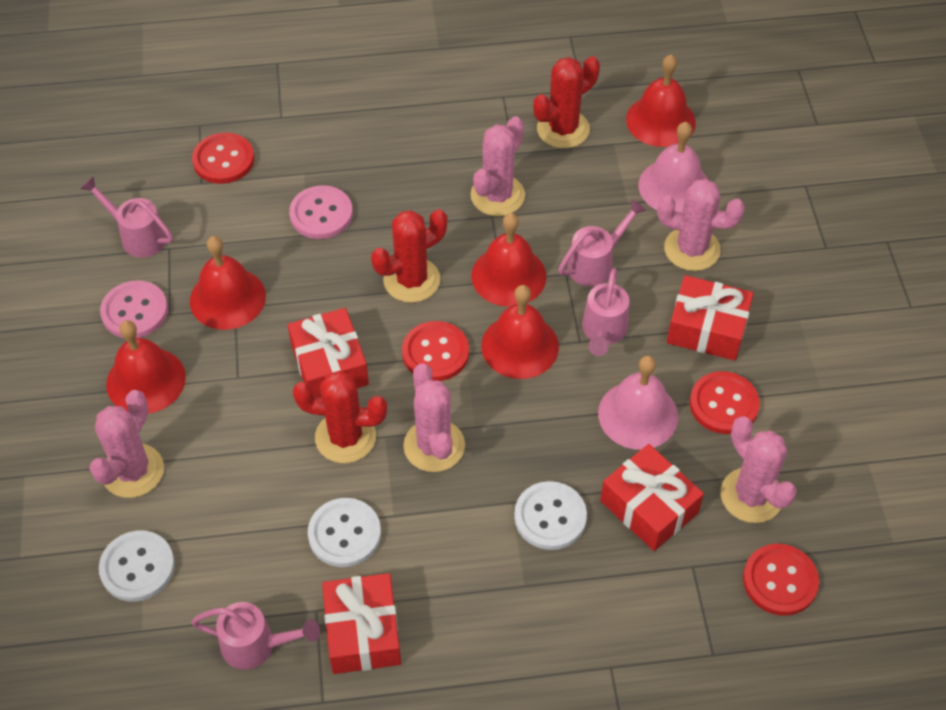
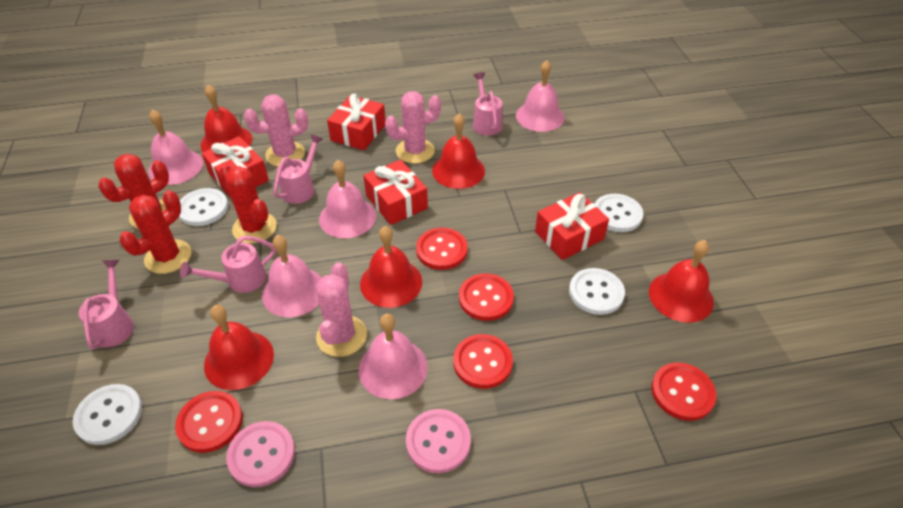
pink bell: [598,356,678,450] [638,122,707,213] = 2 -> [148,110,203,185] [262,235,322,317] [319,160,376,238] [359,314,428,399] [516,60,564,132] = 5
pink cactus: [89,390,164,498] [403,363,465,472] [470,116,525,216] [657,179,745,271] [721,416,797,523] = 5 -> [244,94,308,166] [316,262,367,357] [385,91,441,164] = 3
red button: [192,133,254,184] [402,321,469,381] [690,371,760,434] [743,544,819,616] = 4 -> [175,391,243,453] [416,228,468,270] [454,334,513,389] [459,273,514,321] [651,363,716,421] = 5
white button: [99,531,175,602] [308,498,381,567] [514,481,587,550] = 3 -> [73,384,142,445] [179,188,228,226] [569,268,625,315] [595,194,643,232] = 4

